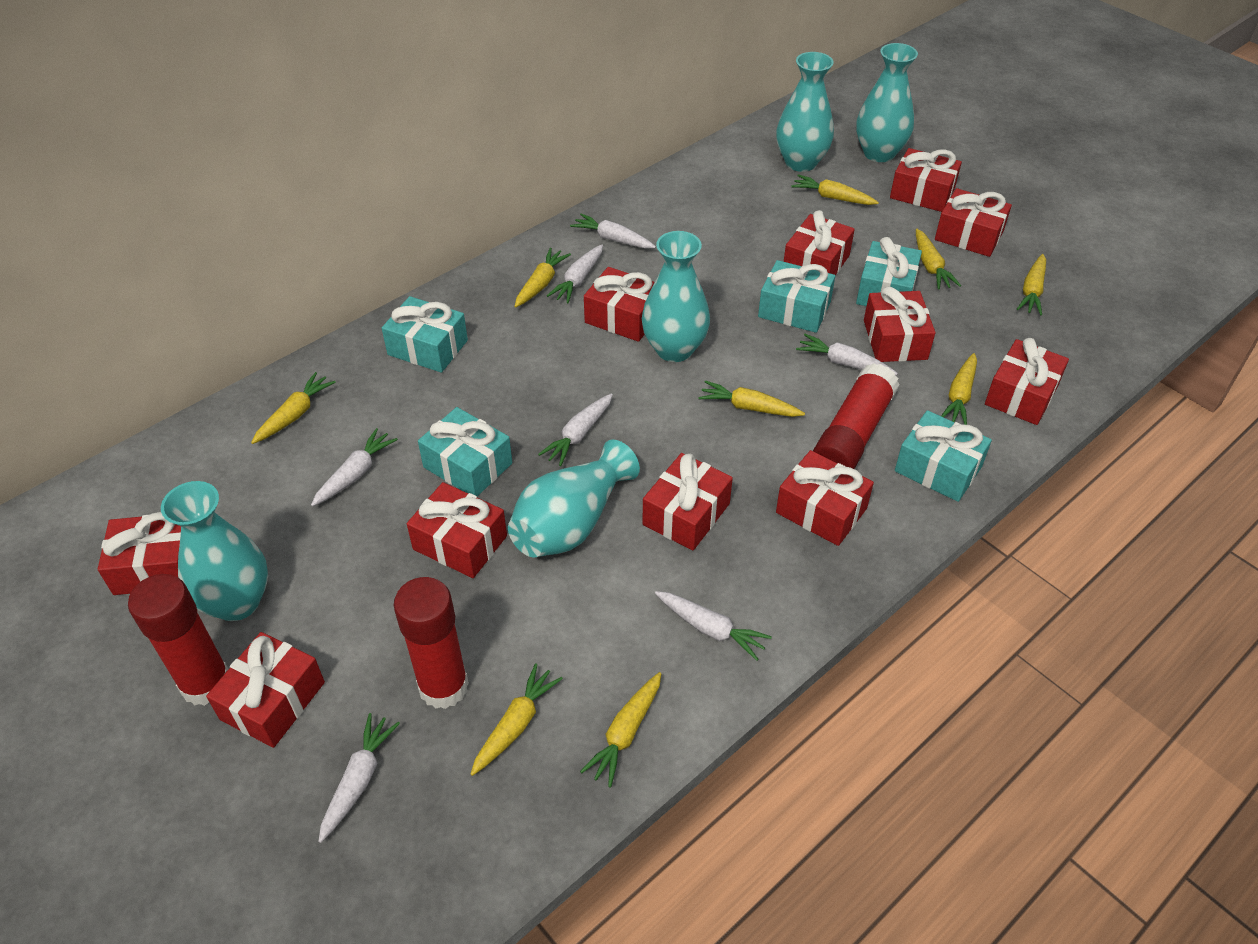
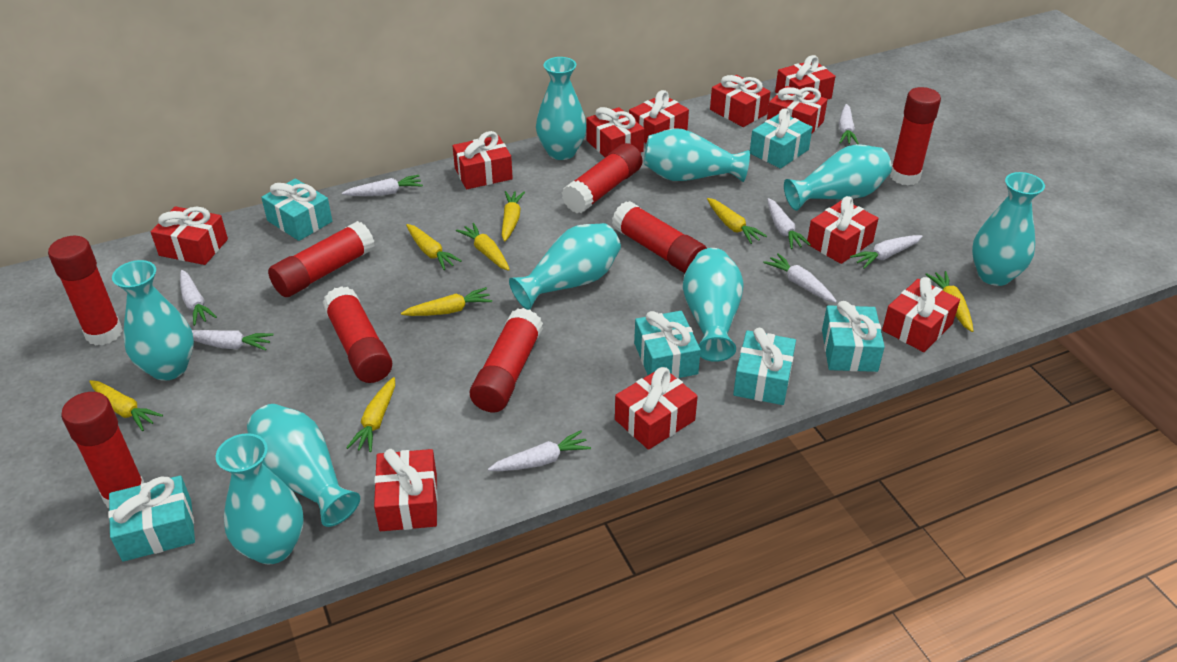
red glue stick: [128,574,228,706] [394,577,469,709] [813,363,899,469] = 3 -> [48,236,123,346] [61,392,144,508] [268,221,375,297] [323,286,392,383] [470,308,543,412] [562,143,642,213] [612,201,707,273] [890,87,941,186] = 8
turquoise gift: [382,296,468,373] [418,407,512,496] [758,260,835,333] [856,237,922,306] [895,410,992,502] = 5 -> [108,475,195,562] [261,179,332,241] [634,311,701,378] [733,328,796,405] [750,108,813,169] [822,301,885,372] = 6
turquoise vase: [161,481,268,621] [508,440,640,557] [642,231,710,362] [776,52,834,172] [856,43,918,162] = 5 -> [112,260,194,381] [215,433,304,564] [247,404,360,527] [509,223,621,310] [536,57,587,160] [644,128,750,182] [683,248,744,362] [784,144,892,211] [972,172,1045,286] = 9
white carrot: [311,428,398,507] [318,713,400,843] [538,393,613,466] [547,245,603,303] [570,213,656,249] [655,591,772,661] [796,334,898,375] = 7 -> [180,270,217,326] [192,330,274,351] [342,175,423,196] [488,430,591,471] [763,253,837,303] [767,198,811,249] [839,104,859,144] [850,235,923,269] = 8
yellow carrot: [251,372,336,444] [471,663,563,776] [514,248,571,308] [580,672,661,788] [698,380,805,417] [791,175,879,205] [916,229,961,289] [941,353,977,425] [1017,254,1046,316] = 9 -> [89,380,163,431] [346,377,395,452] [401,287,492,316] [406,224,462,270] [456,223,510,271] [502,191,525,242] [707,198,767,244] [925,271,973,332] = 8

